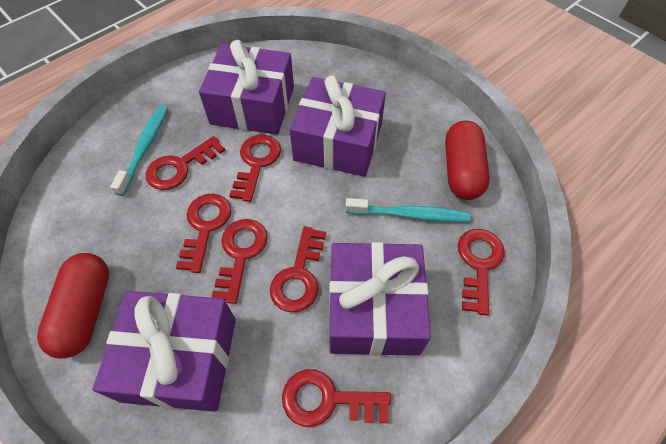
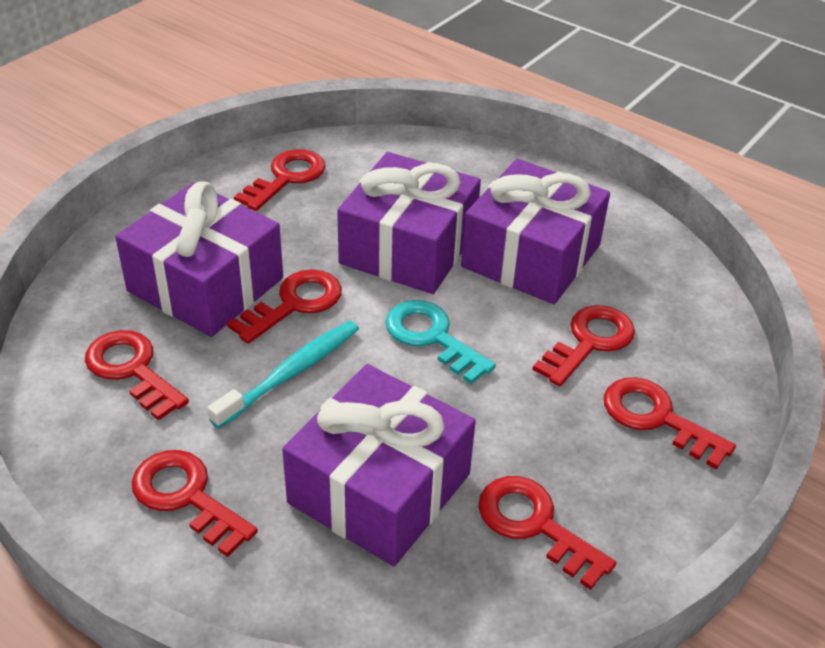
red capsule: [37,253,109,359] [445,121,490,200] = 2 -> none = 0
turquoise key: none = 0 -> [385,300,496,384] = 1
turquoise toothbrush: [110,105,168,196] [345,198,471,222] = 2 -> [207,321,359,429] = 1

